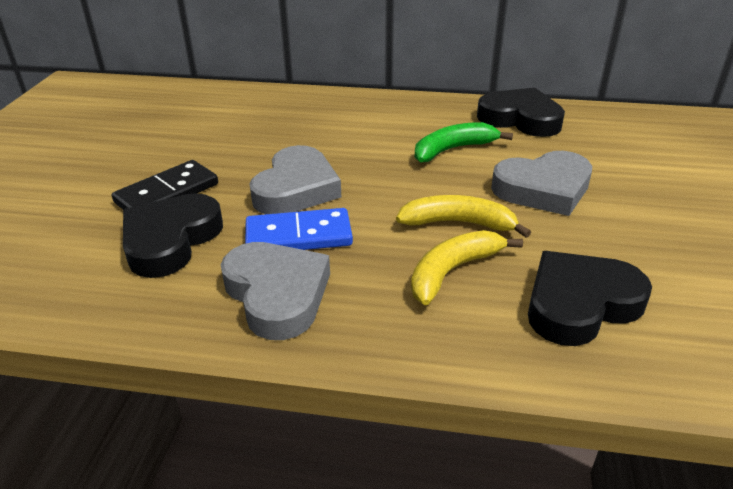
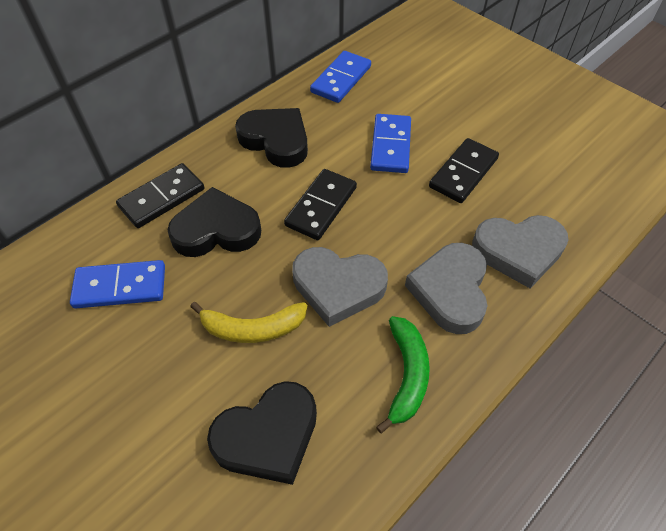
black domino: [112,160,218,210] = 1 -> [116,163,204,228] [284,169,357,240] [429,138,499,203] = 3
blue domino: [245,208,353,250] = 1 -> [70,260,165,309] [310,51,371,103] [370,114,411,173] = 3
yellow banana: [396,195,531,238] [411,230,523,305] = 2 -> [190,302,307,343] = 1

